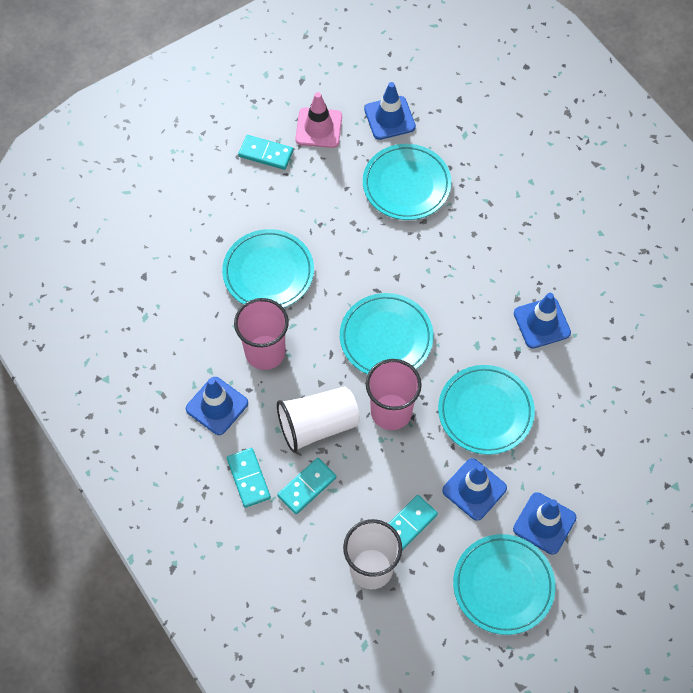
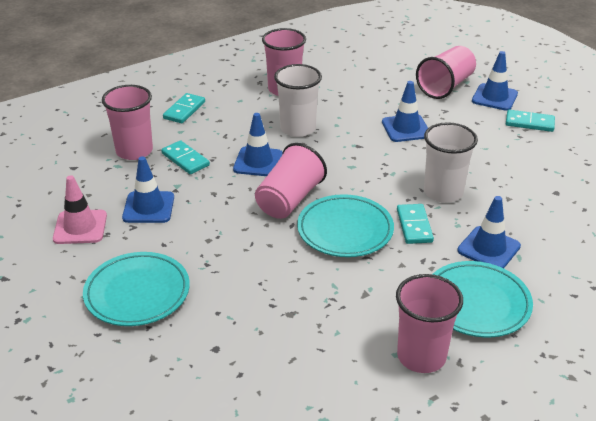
pink cup: [234,298,289,370] [366,359,422,430] = 2 -> [102,85,153,160] [255,143,327,219] [262,28,306,96] [396,274,463,373] [416,46,476,99] = 5
turquoise plate: [222,229,314,308] [340,293,433,374] [363,144,451,220] [438,365,535,455] [453,534,556,635] = 5 -> [83,252,190,326] [297,194,394,257] [433,261,533,337] = 3

